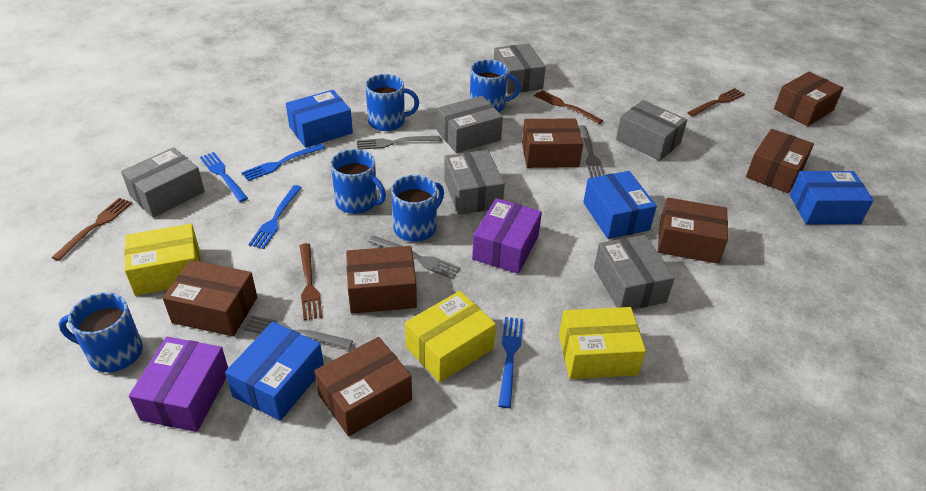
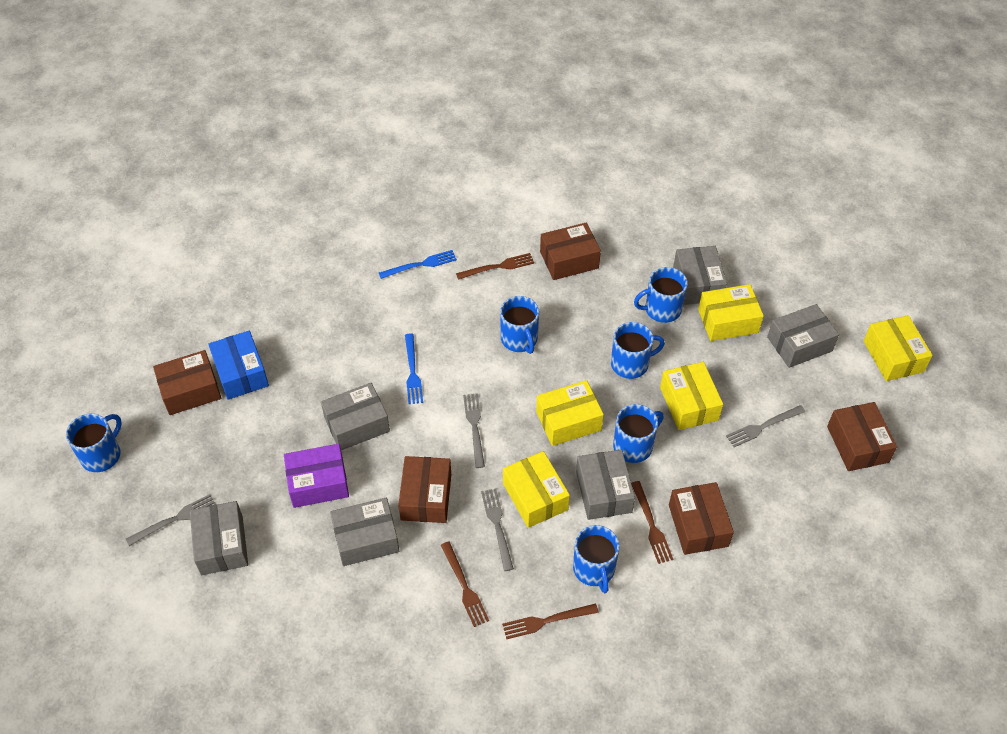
blue box: [225,322,324,421] [286,90,353,148] [583,171,657,239] [790,171,874,224] = 4 -> [208,331,269,400] = 1
blue fork: [200,152,248,202] [241,144,325,181] [248,185,302,249] [498,317,523,408] = 4 -> [379,250,457,279] [405,333,423,404] = 2
blue mug: [59,292,143,372] [330,149,386,214] [365,74,419,131] [391,175,444,242] [470,59,521,112] = 5 -> [66,413,122,472] [500,296,539,354] [573,525,620,593] [611,322,665,379] [613,404,664,463] [634,267,688,323] = 6
brown box: [163,260,257,336] [314,337,412,436] [346,246,417,313] [522,119,583,168] [658,198,728,264] [746,129,814,193] [774,72,843,126] = 7 -> [153,350,221,415] [398,456,451,523] [540,223,601,280] [669,482,734,555] [827,402,897,471] = 5
purple box: [129,337,228,432] [472,198,542,274] = 2 -> [284,444,349,508] = 1
yellow box: [124,224,201,296] [405,291,496,383] [559,307,646,379] = 3 -> [503,451,570,528] [536,380,604,446] [660,362,723,430] [698,284,764,341] [864,315,933,381] = 5

